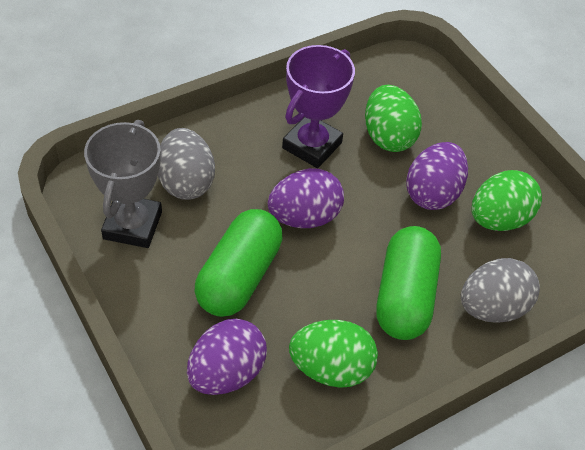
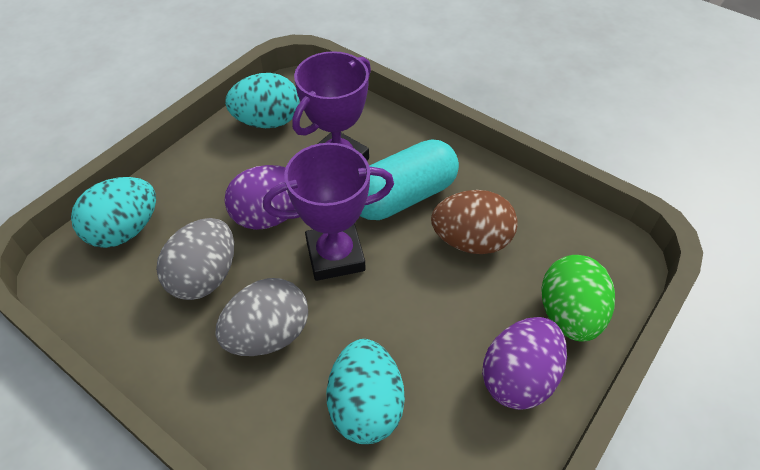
brown egg: none = 0 -> [431,190,518,254] = 1
green capsule: [195,209,282,317] [376,226,441,340] = 2 -> none = 0
green egg: [289,320,378,388] [365,85,422,152] [471,170,542,231] = 3 -> [541,255,615,341] = 1
grey trophy: [84,120,162,248] = 1 -> none = 0
purple egg: [187,319,267,395] [268,168,344,228] [406,142,468,210] = 3 -> [224,165,295,230] [482,317,567,410] = 2
purple trophy: [282,45,355,168] = 1 -> [263,143,394,281] [292,51,371,160] = 2
turquoise capsule: none = 0 -> [360,139,459,220] = 1
turquoise egg: none = 0 -> [71,177,156,248] [225,73,299,128] [327,339,405,444] = 3

